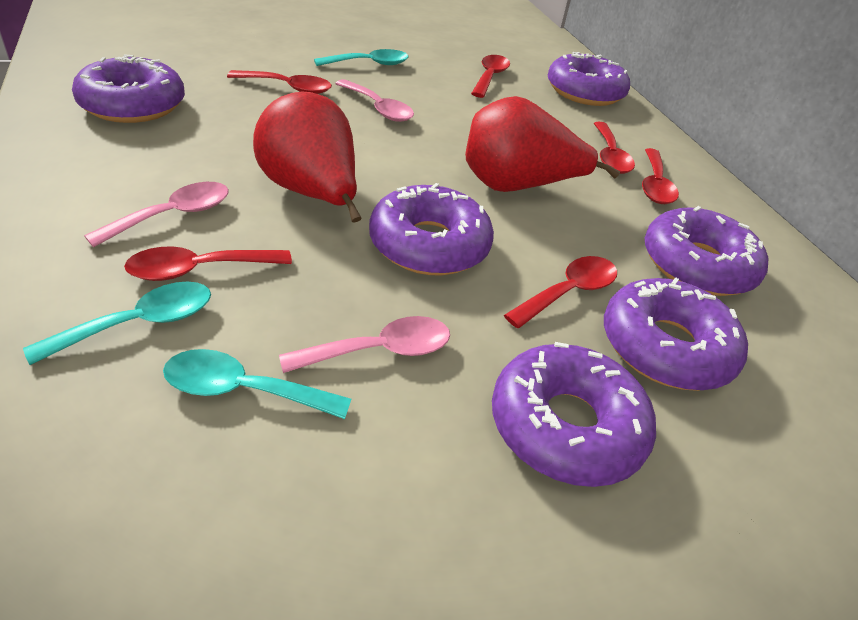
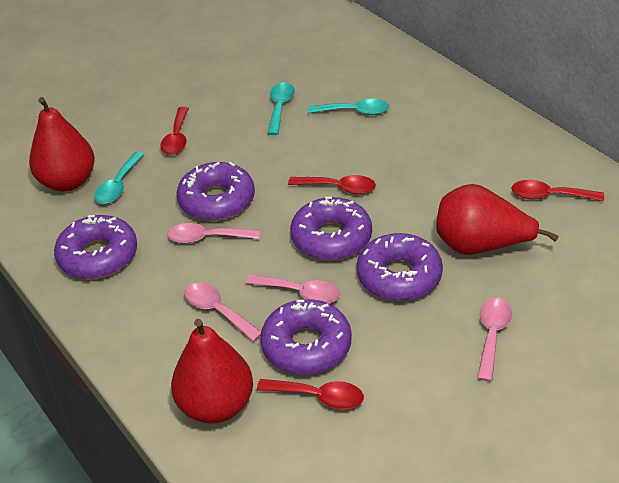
pink spoon: [84,182,229,247] [279,316,450,373] [335,79,414,122] = 3 -> [167,223,260,244] [184,283,261,342] [246,274,340,303] [477,298,512,381] = 4
purple donut: [72,54,185,123] [369,183,494,275] [492,342,656,487] [548,52,630,106] [604,277,748,391] [645,206,769,296] = 6 -> [54,215,137,279] [176,162,255,221] [260,299,352,375] [290,197,372,261] [357,233,443,301] = 5
red pear: [253,92,362,222] [465,96,620,192] = 2 -> [29,97,95,192] [171,319,253,424] [436,184,559,255] = 3
red spoon: [124,246,292,281] [227,70,332,94] [471,55,510,98] [504,256,617,328] [594,122,635,174] [642,148,679,204] = 6 -> [160,107,189,155] [257,379,364,409] [288,175,376,194] [511,180,604,201] = 4

